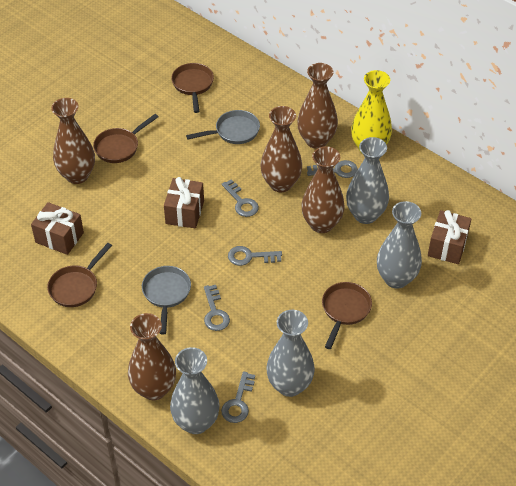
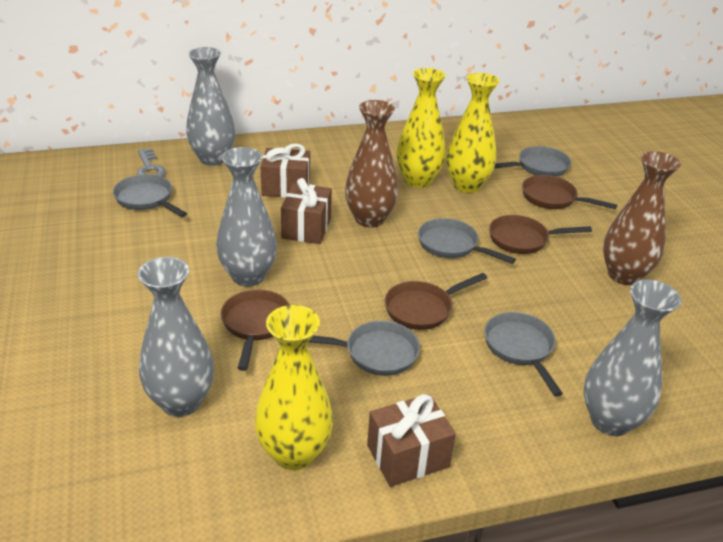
brown vase: [51,98,95,184] [128,313,176,400] [261,106,302,192] [297,63,338,149] [301,146,345,233] = 5 -> [345,100,399,228] [603,151,681,285] = 2
grey key: [204,285,230,331] [221,372,255,423] [222,179,259,217] [228,246,282,266] [307,160,358,178] = 5 -> [137,148,166,177] = 1
grey pan: [142,266,191,334] [186,110,260,144] = 2 -> [113,174,187,217] [309,321,420,376] [418,218,516,264] [484,312,563,397] [494,146,571,177] = 5
yellow vase: [351,70,392,153] = 1 -> [255,305,333,470] [396,68,446,188] [446,73,499,193] = 3

